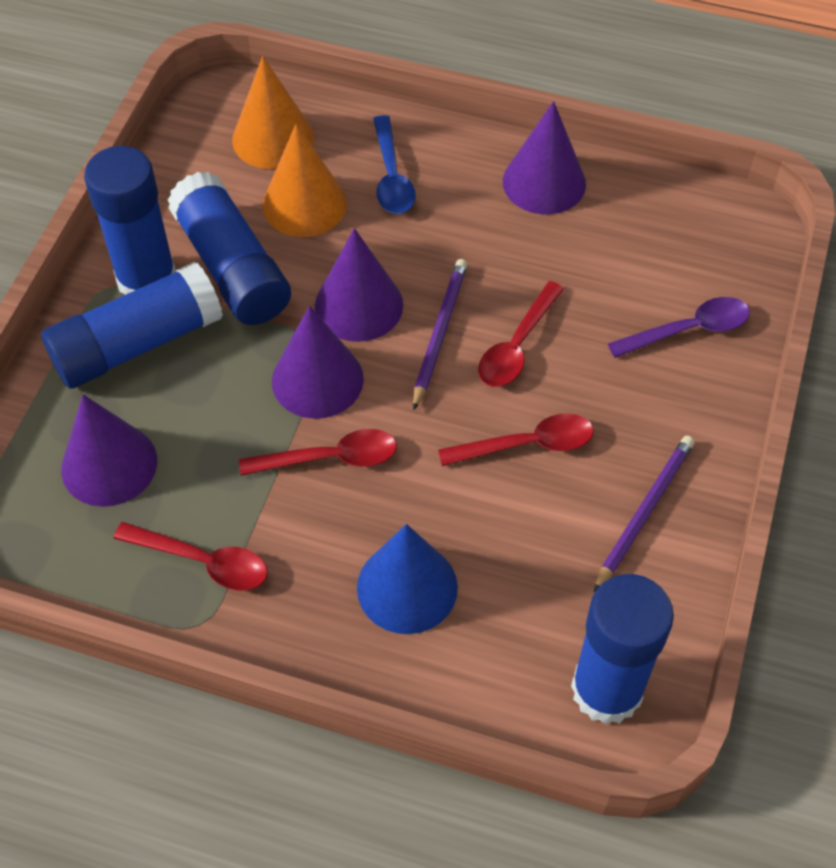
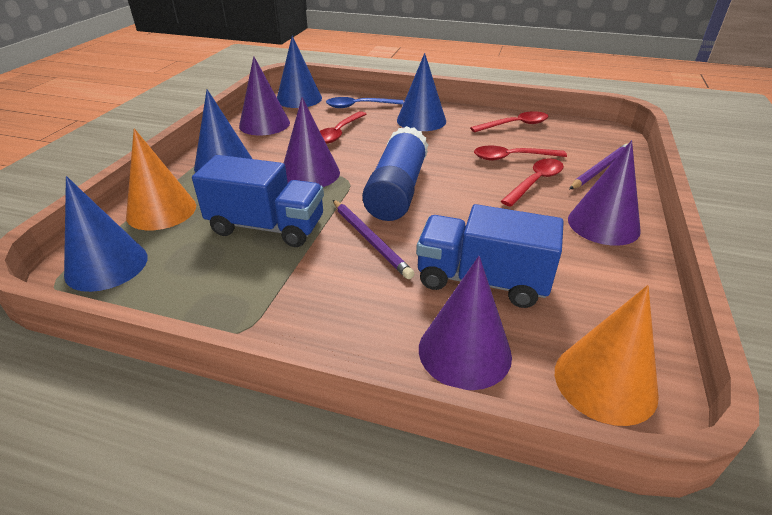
blue cone: [357,524,458,634] = 1 -> [64,176,148,292] [194,89,252,173] [277,36,322,108] [397,53,446,131] = 4
blue glue stick: [41,262,223,389] [84,146,176,295] [167,172,291,325] [571,574,674,724] = 4 -> [362,126,428,221] = 1
blue truck: none = 0 -> [192,155,324,247] [416,204,564,308] = 2
purple spoon: [608,297,750,358] = 1 -> none = 0

